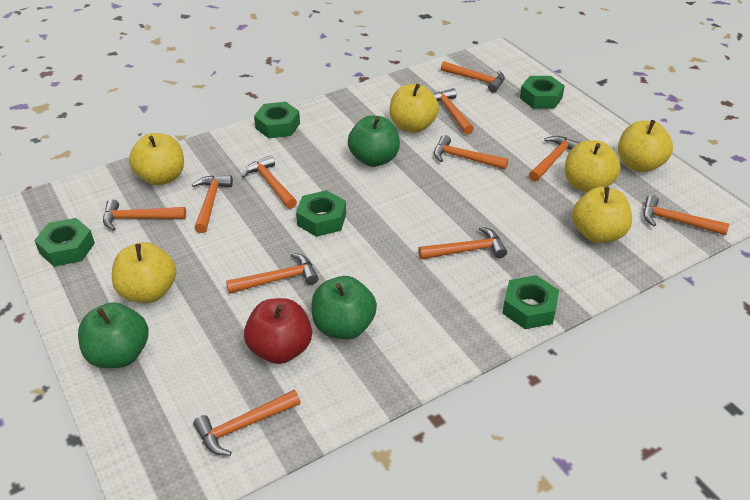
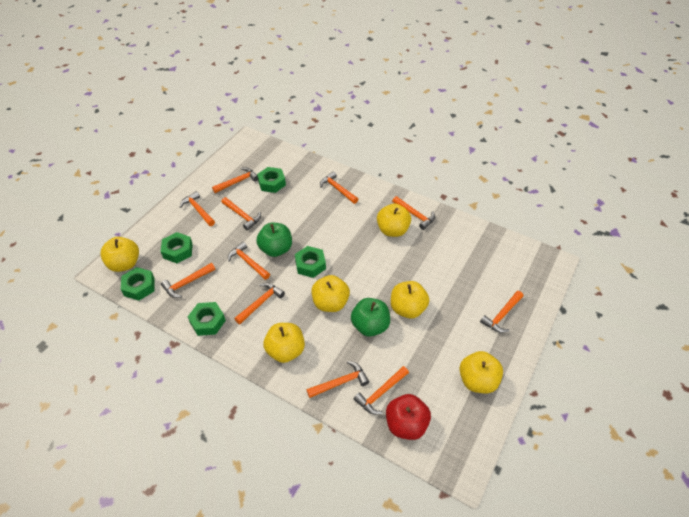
green apple: [78,302,149,368] [312,276,377,340] [348,115,400,167] = 3 -> [256,223,292,257] [351,298,390,337] = 2

